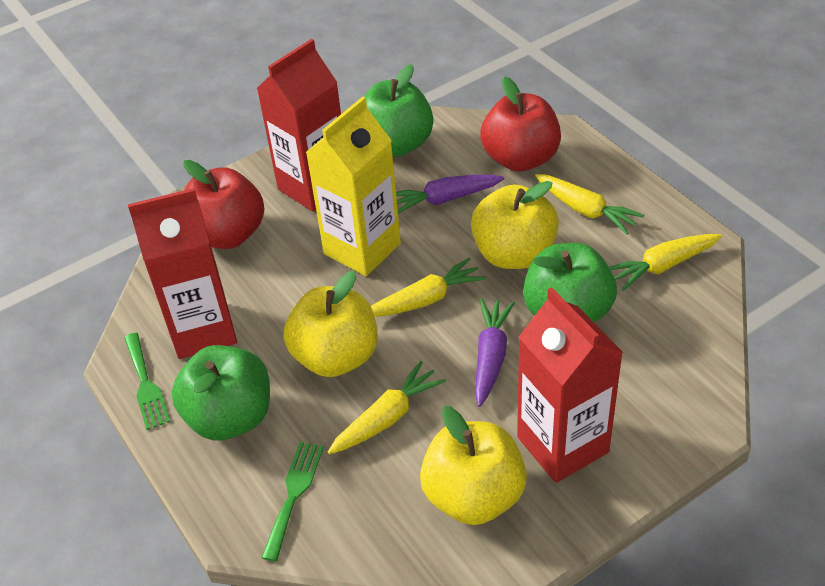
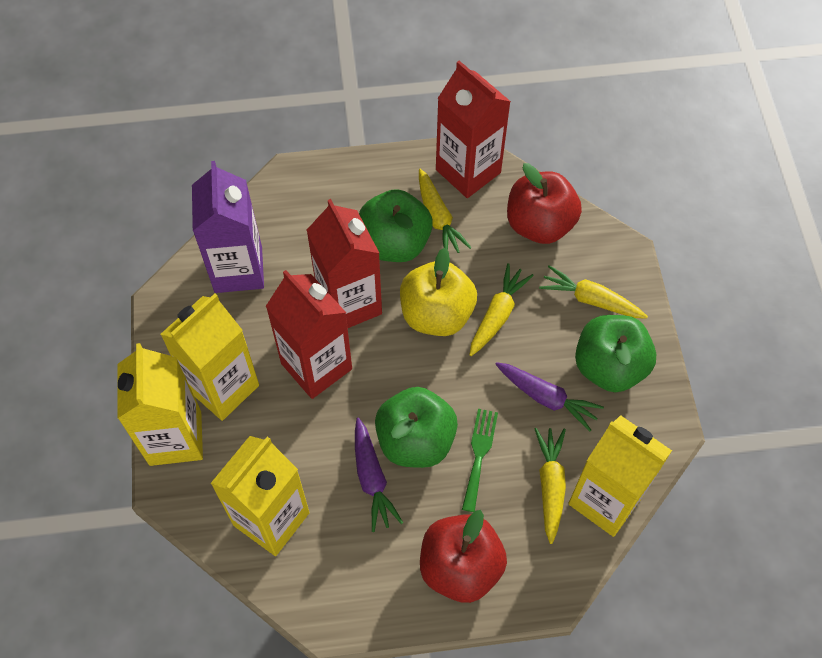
green fork: [124,333,170,430] [262,442,324,561] = 2 -> [462,409,498,512] = 1
purple carton: none = 0 -> [192,161,264,293] = 1
yellow apple: [284,271,378,377] [420,406,527,525] [471,181,559,269] = 3 -> [400,248,477,336] = 1
yellow carton: [306,97,401,276] = 1 -> [117,343,203,466] [160,294,259,421] [210,436,310,556] [568,415,672,537] = 4

